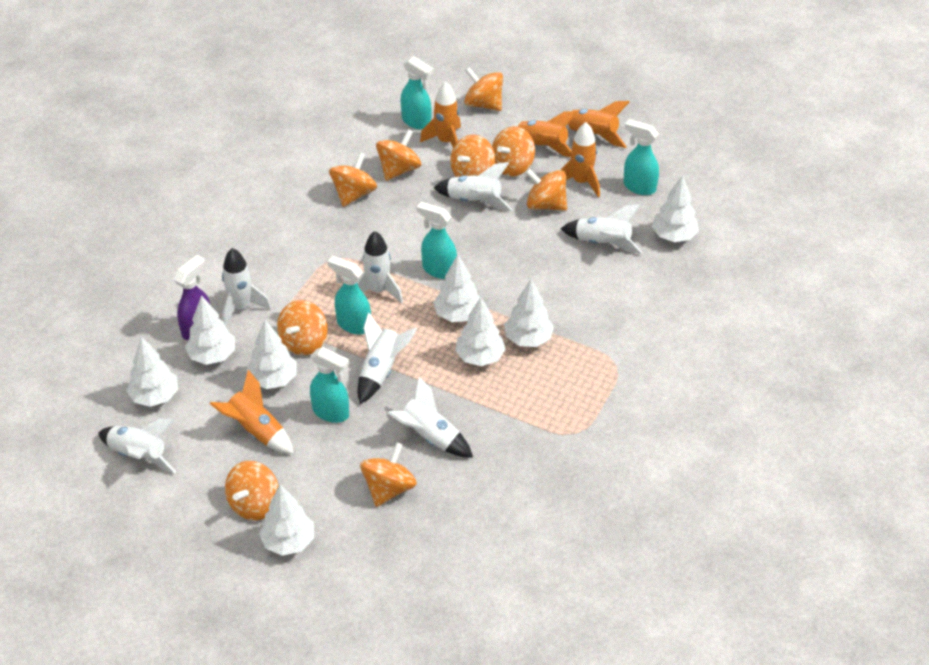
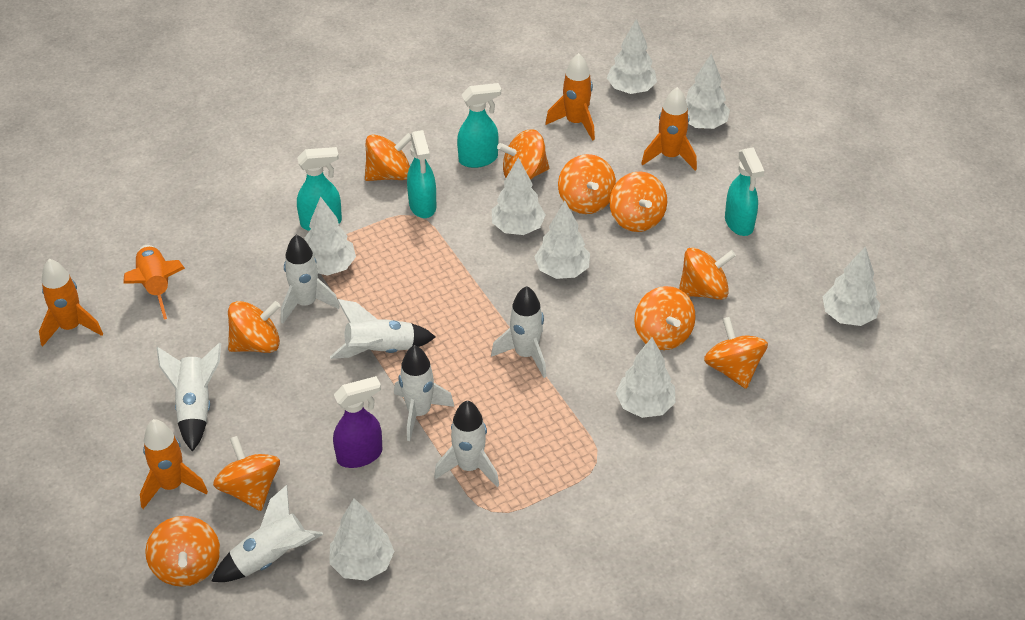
orange spinning top: [225,461,279,521] [277,300,328,355] [329,152,377,207] [360,442,417,507] [376,129,421,181] [450,135,495,177] [464,67,503,111] [492,126,535,177] [525,169,567,211] = 9 -> [145,516,220,587] [213,436,280,511] [228,301,280,353] [365,133,411,181] [497,129,549,180] [558,154,616,214] [610,172,667,232] [634,286,696,350] [679,247,736,300] [704,317,768,389] = 10
turquoise spray bottle: [310,347,349,423] [327,256,371,335] [401,57,434,130] [417,202,457,279] [623,119,659,195] = 5 -> [297,147,342,231] [407,130,436,218] [457,83,501,168] [725,147,764,236] = 4

